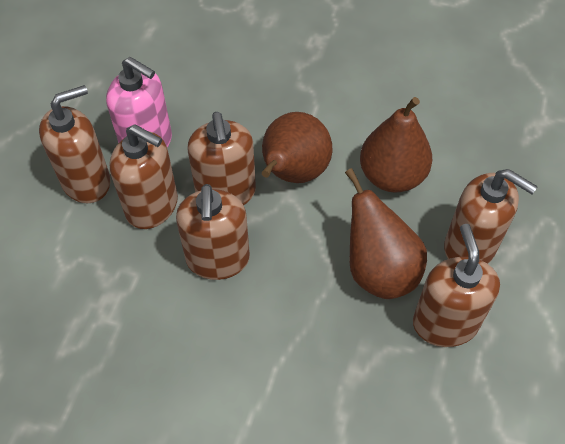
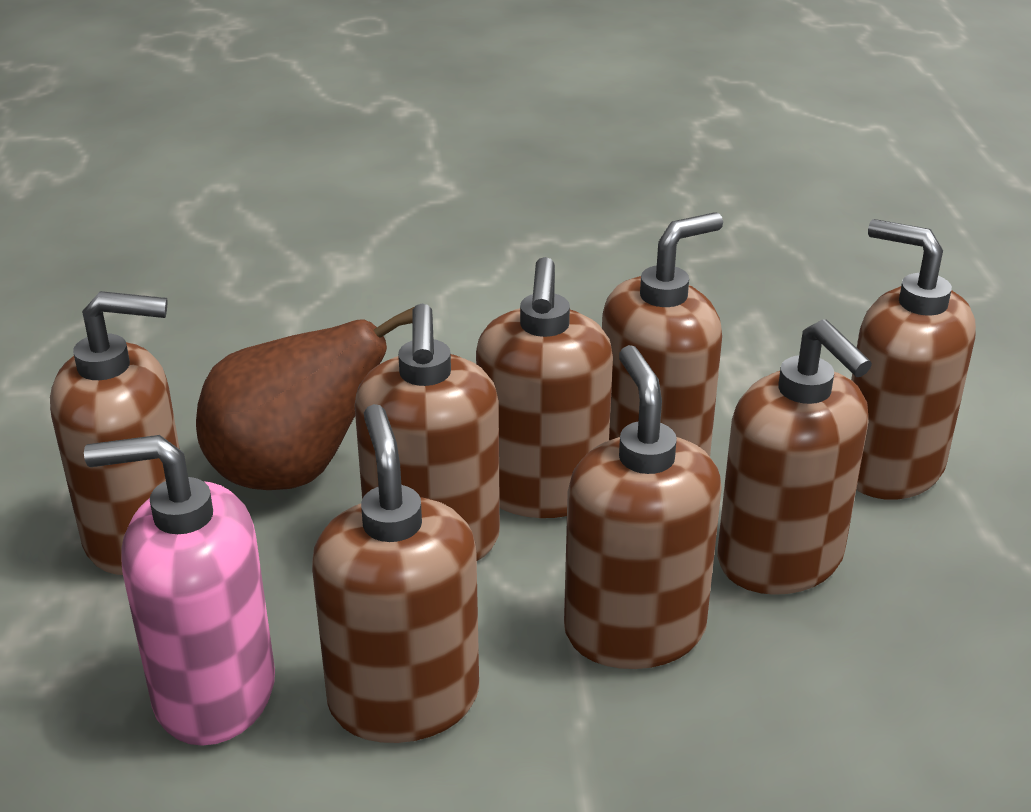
brown pear: [262,112,332,183] [345,168,427,299] [360,97,432,192] = 3 -> [196,307,414,490] = 1
brown soap dispenser: [39,85,110,203] [109,124,178,229] [176,184,250,280] [188,112,256,205] [413,224,500,347] [444,169,538,264] = 6 -> [50,291,180,575] [312,404,479,743] [354,304,500,561] [476,257,613,518] [564,345,722,669] [602,212,723,457] [717,320,872,595] [851,219,976,500] = 8

